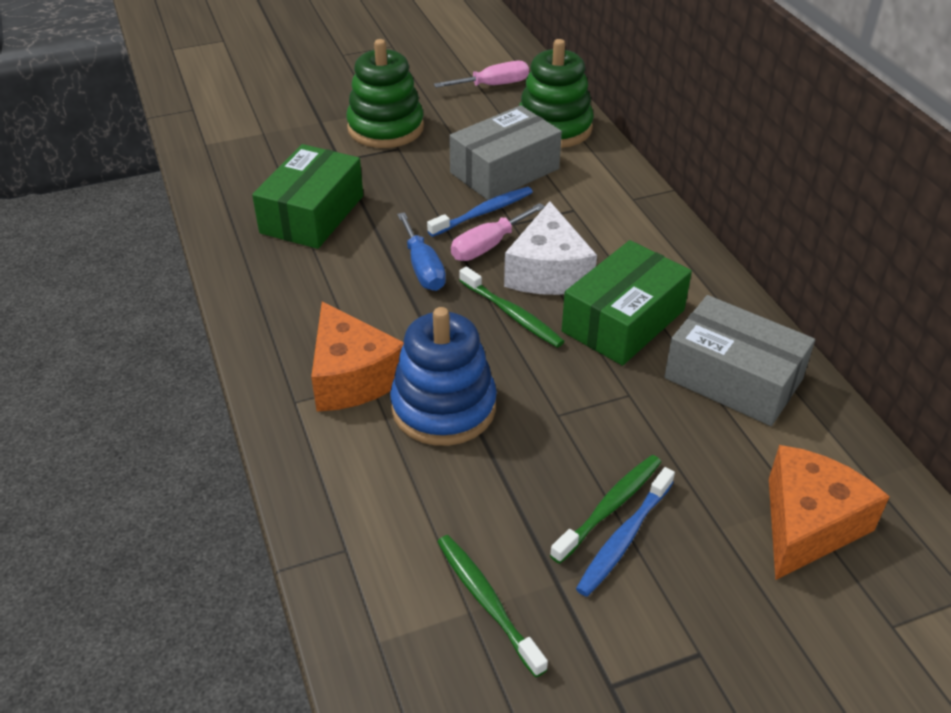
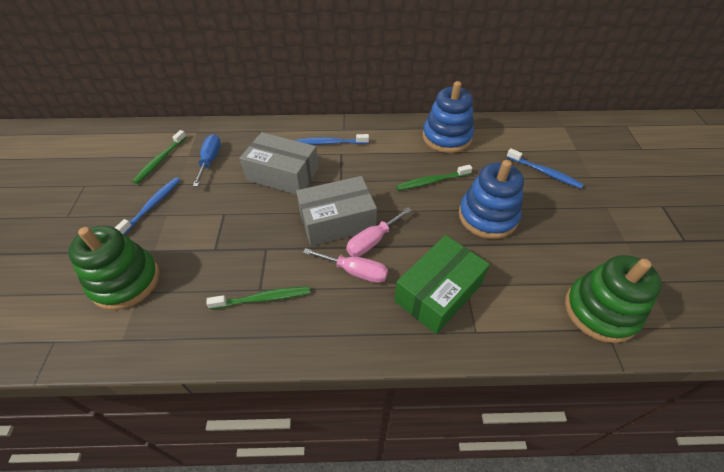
blue stacking toy: [390,307,497,446] = 1 -> [423,81,474,153] [459,160,524,239] = 2
blue toothbrush: [427,187,533,237] [576,467,675,597] = 2 -> [115,177,180,235] [296,134,369,145] [507,148,584,189] = 3
green box: [252,144,363,249] [562,240,692,366] = 2 -> [394,235,490,334] = 1
orange cheese: [311,301,404,412] [769,445,890,580] = 2 -> none = 0
white cheese: [504,201,597,295] = 1 -> none = 0

